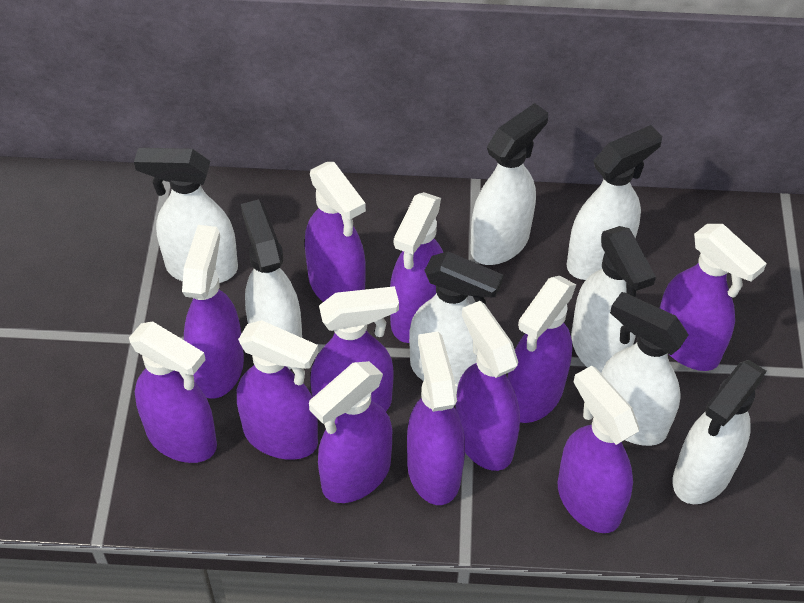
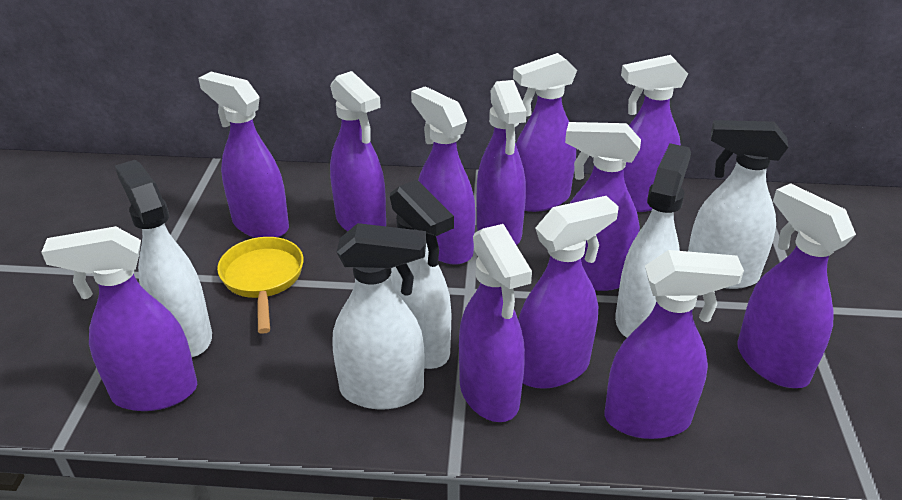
white spray bottle: [134,148,238,283] [241,199,302,370] [409,251,503,388] [470,103,548,265] [566,125,662,280] [571,226,656,373] [601,292,688,446] [673,360,766,504] = 8 -> [115,160,212,357] [333,223,426,410] [390,180,454,369] [615,143,691,338] [688,120,788,289] = 5
yellow pan: none = 0 -> [217,237,304,334] = 1

